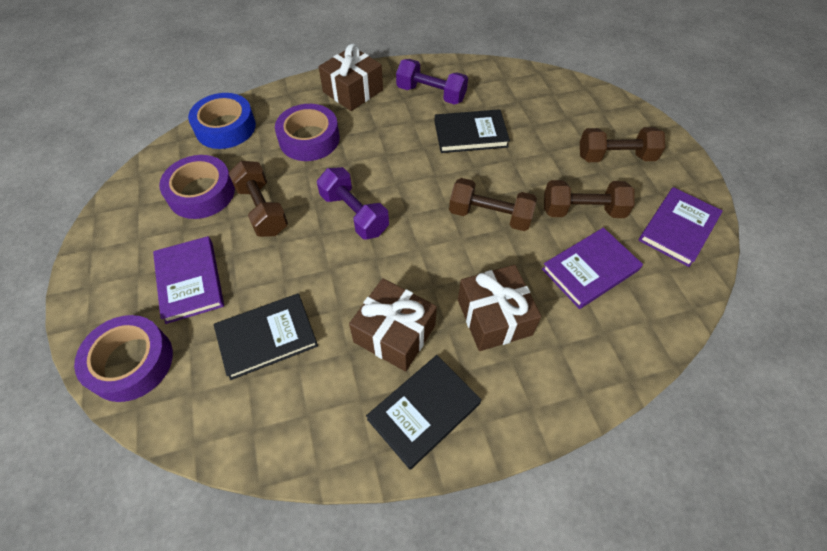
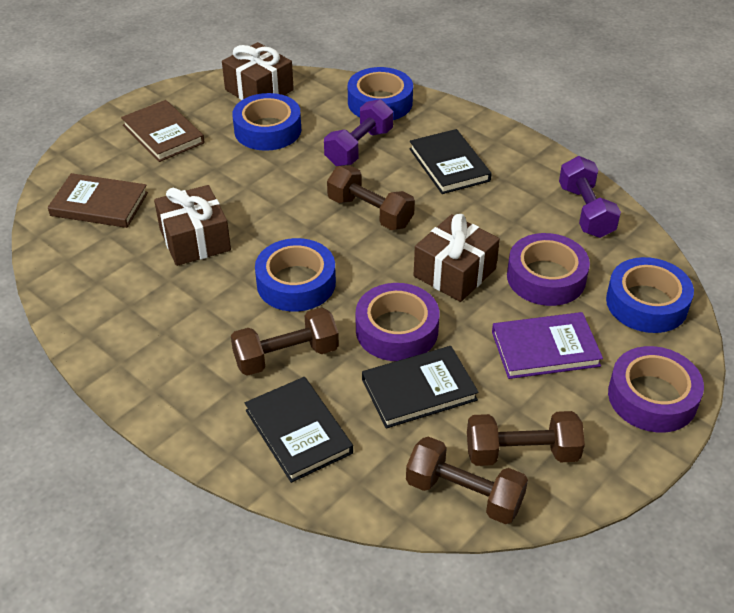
blue tape: [188,93,256,149] = 1 -> [232,93,301,151] [255,238,336,312] [348,67,413,120] [606,257,694,333] = 4
brown book: none = 0 -> [48,173,148,228] [121,100,204,162] = 2
purple book: [153,236,224,324] [542,227,643,309] [639,187,723,267] = 3 -> [492,312,603,379] = 1

